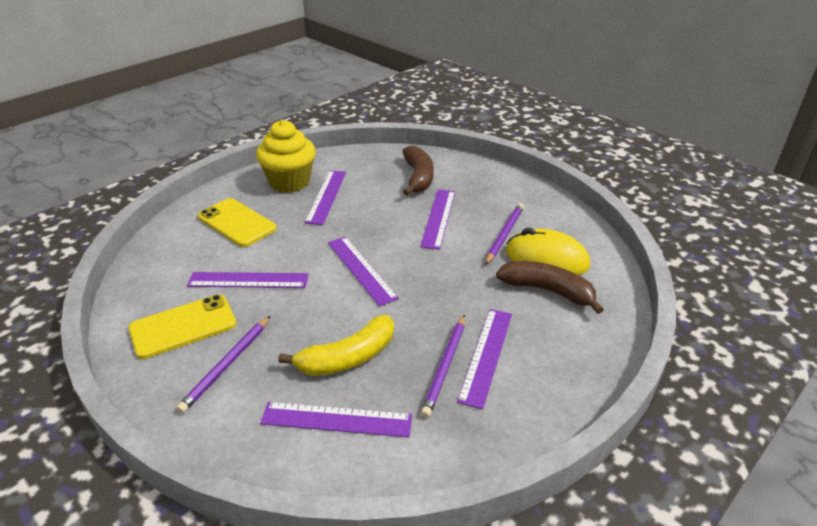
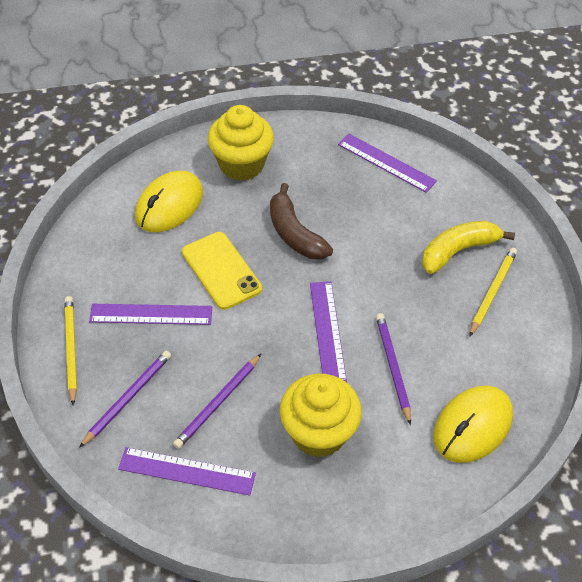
brown banana: [402,145,434,196] [496,261,604,314] = 2 -> [270,183,333,259] = 1
purple ruler: [187,272,308,288] [260,402,412,437] [305,170,346,225] [328,237,399,306] [420,189,455,250] [457,309,512,409] = 6 -> [89,304,212,325] [118,447,256,496] [310,281,347,382] [338,134,437,193] = 4
yellow cupcake: [256,120,316,193] = 1 -> [208,105,274,181] [280,374,362,457] = 2
yellow mouse: [506,228,590,275] = 1 -> [135,171,203,232] [433,386,513,463] = 2
yellow pencil: none = 0 -> [64,296,77,405] [469,248,517,337] = 2
yellow phone: [128,294,237,359] [198,198,277,247] = 2 -> [182,232,262,310] = 1

